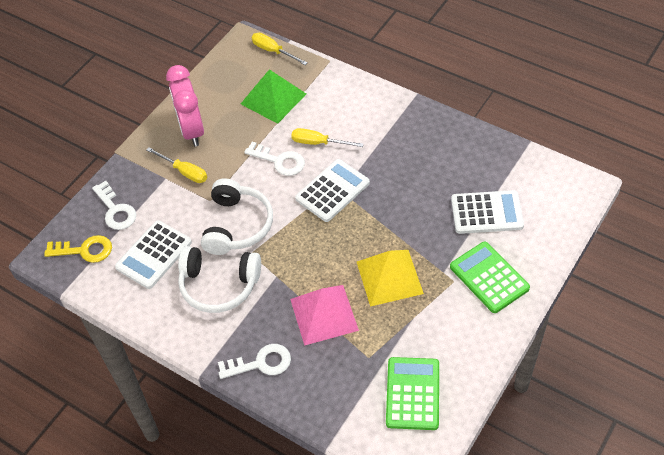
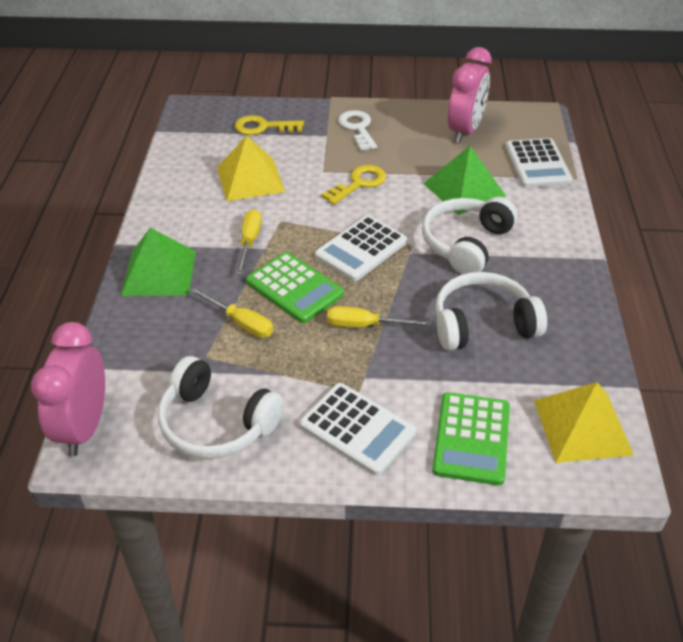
green pyramid: [241,69,306,124] = 1 -> [121,228,196,296] [423,146,506,215] = 2
pink clock: [166,65,204,146] = 1 -> [31,322,105,456] [448,47,492,143] = 2
pink pyramid: [290,285,359,346] = 1 -> none = 0
white headphones: [178,246,261,313] [201,178,273,255] = 2 -> [158,356,284,459] [422,197,518,275] [435,272,547,351] = 3
white key: [92,181,136,230] [218,344,291,379] [244,142,305,176] = 3 -> [338,110,377,151] = 1
yellow key: [44,235,112,263] = 1 -> [234,115,304,135] [322,165,386,205] = 2
yellow pyramid: [357,250,424,307] = 1 -> [217,135,285,201] [534,382,634,463] = 2

